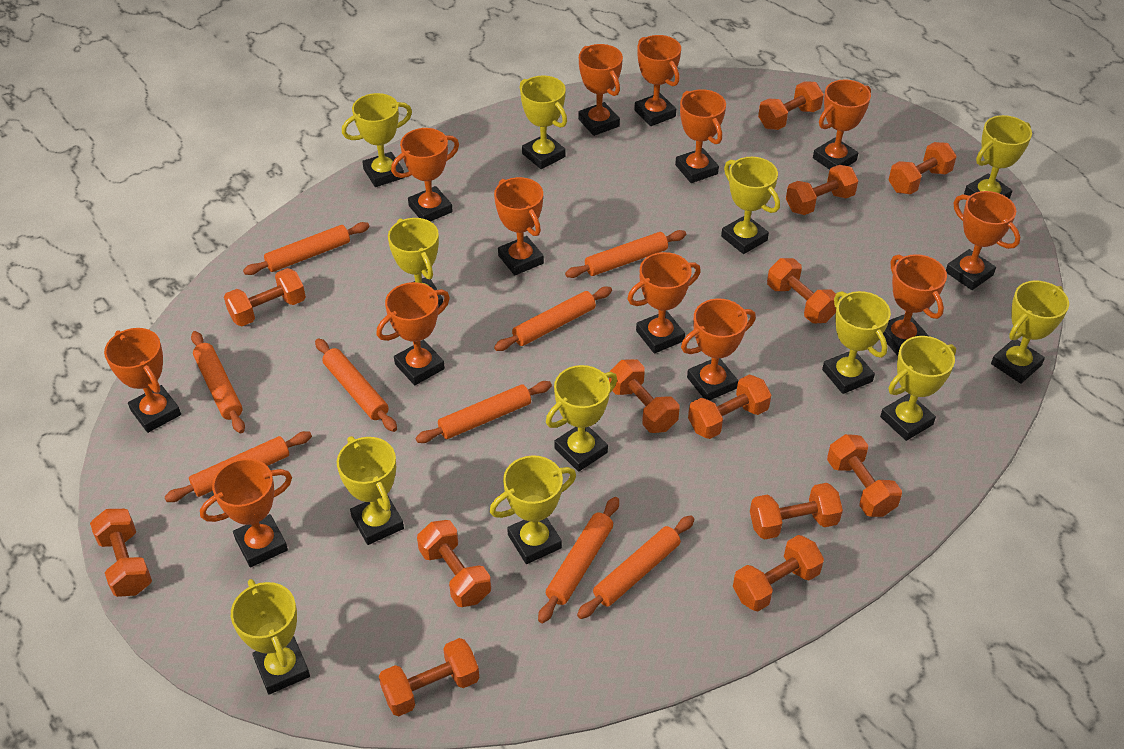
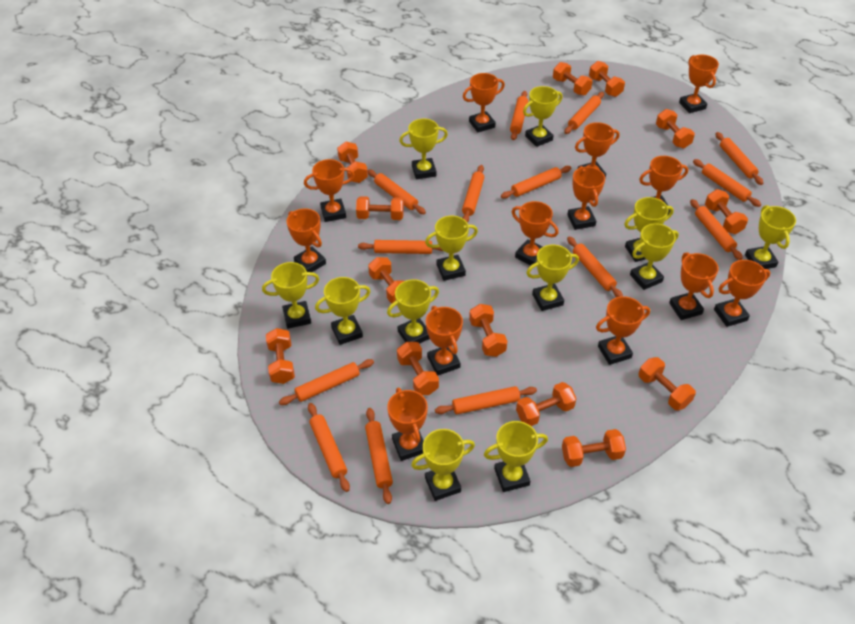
orange rolling pin: [164,431,312,502] [191,331,245,433] [243,222,370,275] [315,338,397,432] [416,381,552,443] [494,287,612,351] [538,497,619,623] [565,230,686,278] [577,515,694,619] = 9 -> [279,359,374,405] [308,403,350,492] [358,240,443,254] [365,408,393,504] [368,169,426,214] [435,386,537,414] [462,165,484,222] [501,166,571,199] [510,91,528,140] [564,92,604,134] [567,236,623,297] [690,199,743,260] [693,159,761,207] [716,132,763,185] = 14

